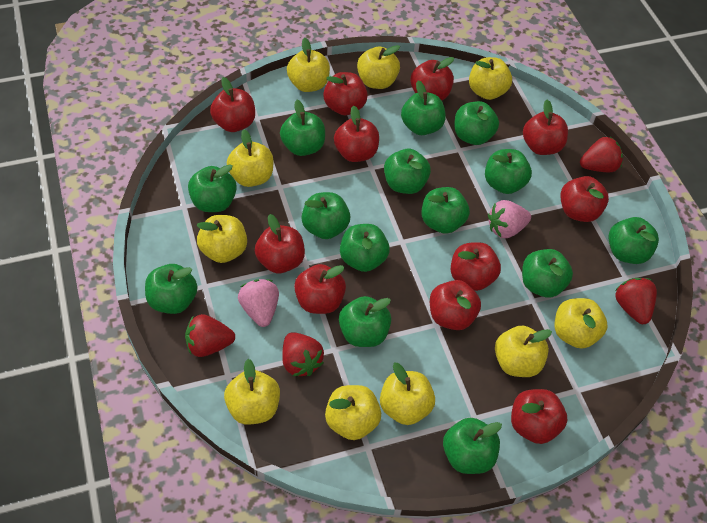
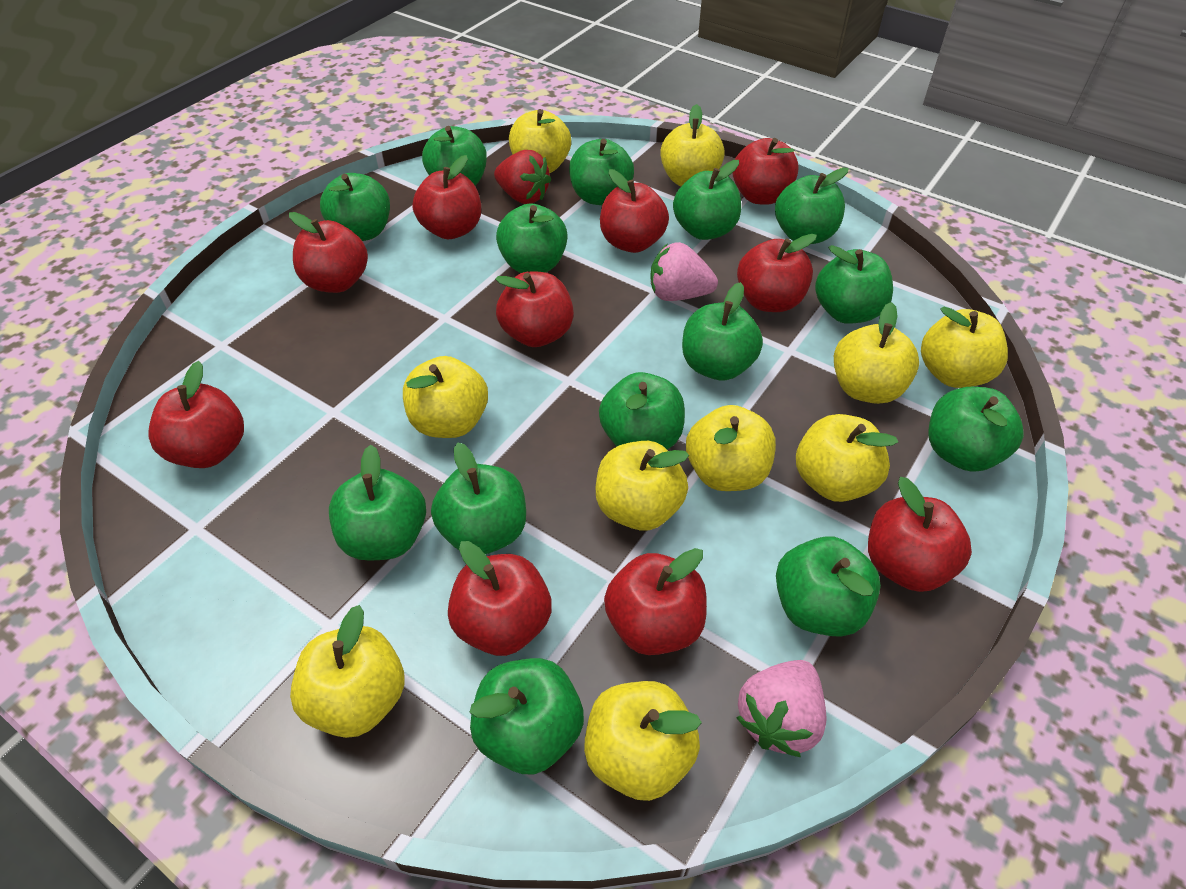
red apple: [210,77,255,132] [255,214,305,273] [294,264,346,314] [323,72,368,115] [334,106,379,162] [410,57,454,100] [430,280,481,330] [451,242,501,291] [511,389,567,444] [523,100,568,155] [561,176,609,222] = 11 -> [148,361,244,468] [289,212,368,293] [413,155,481,239] [448,541,552,656] [495,271,574,347] [600,169,669,253] [604,548,707,655] [732,138,799,205] [737,234,817,312] [868,477,972,592] = 10
red strawberry: [185,314,235,357] [282,332,324,376] [580,137,623,172] [615,278,657,324] = 4 -> [494,150,551,204] = 1

